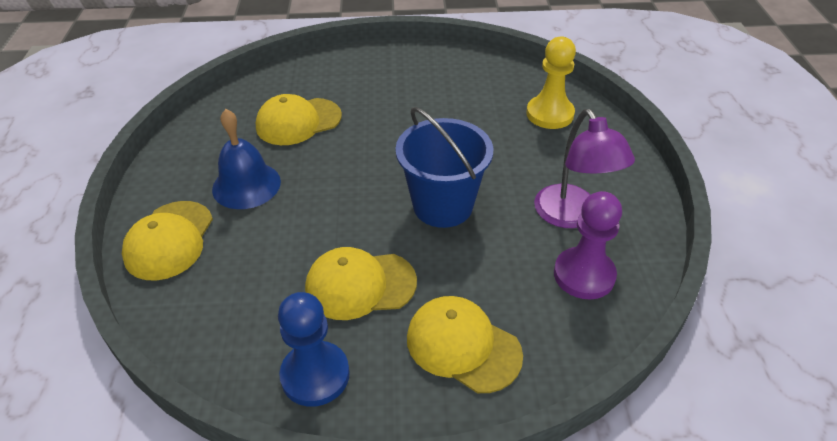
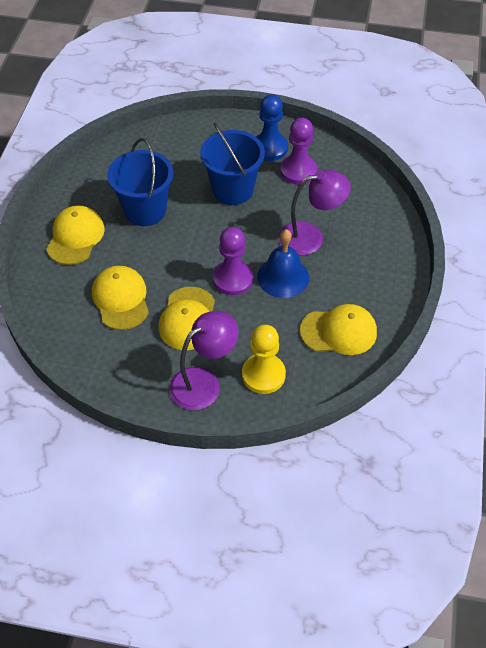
blue bucket: [395,107,493,228] = 1 -> [107,138,173,226] [200,123,265,205] = 2
purple lamp: [534,109,635,228] = 1 -> [169,311,239,410] [278,170,351,255] = 2
purple pawn: [554,191,622,299] = 1 -> [213,227,253,295] [280,118,317,185] = 2

